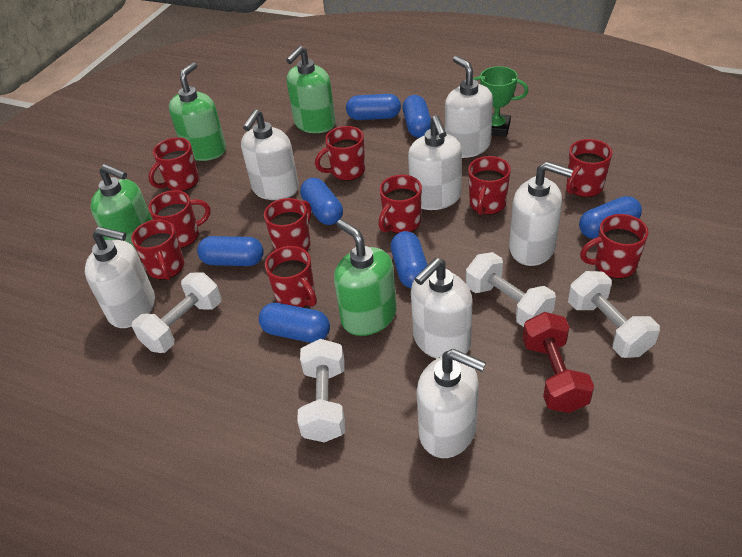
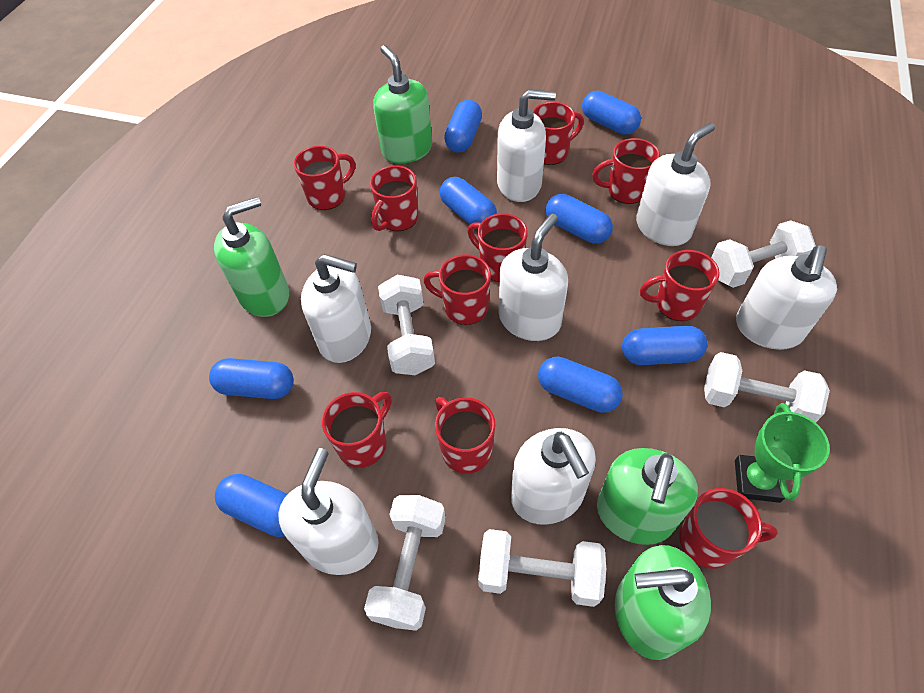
blue capsule: [197,236,264,266] [259,303,330,343] [300,178,343,225] [346,94,401,120] [391,231,427,288] [402,95,431,138] [579,196,642,239] = 7 -> [209,358,294,399] [215,474,288,537] [440,177,497,224] [444,100,482,153] [538,356,623,413] [546,194,613,244] [582,90,641,135] [622,326,708,365] = 8
red dumbbell: [523,312,594,413] = 1 -> none = 0
white dumbbell: [132,272,221,353] [297,339,345,442] [466,252,556,327] [568,271,660,358] = 4 -> [364,495,446,631] [378,275,435,375] [478,529,606,607] [704,352,830,423] [711,220,816,288] = 5

